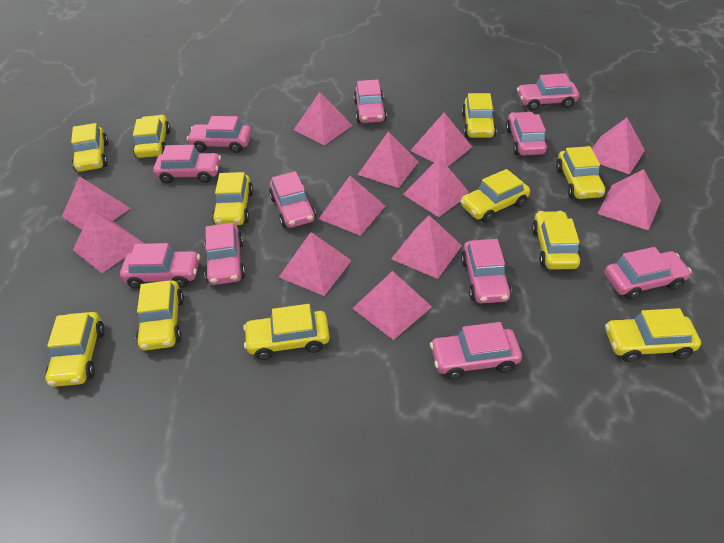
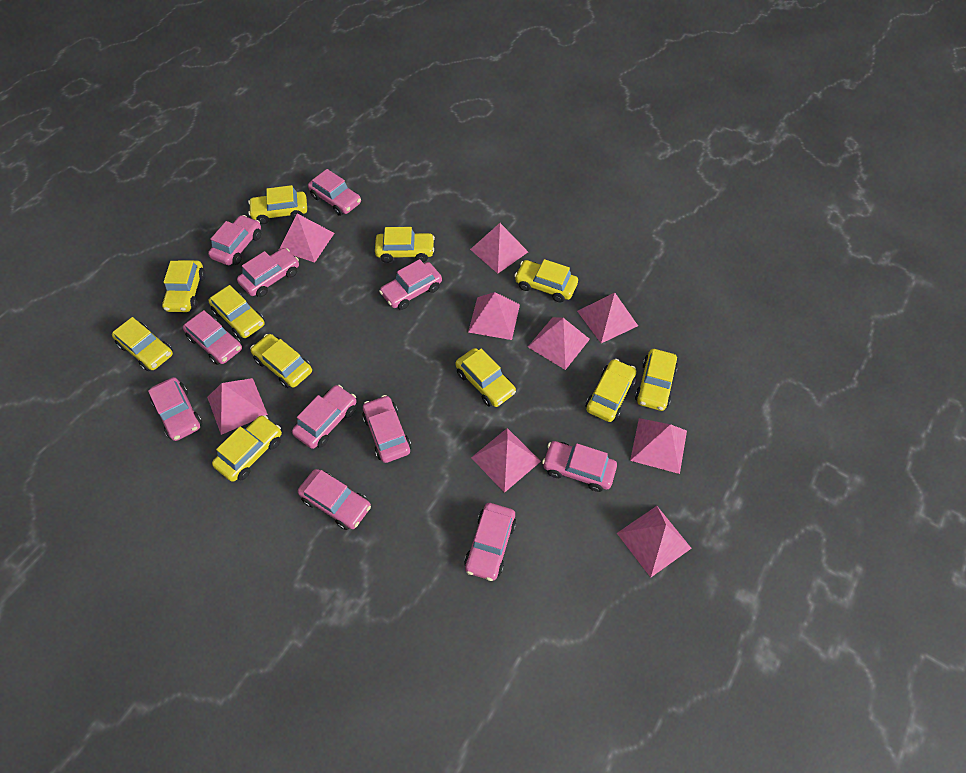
pink pyramid: [62,176,130,230] [73,211,145,273] [279,232,352,296] [294,92,353,145] [319,176,385,236] [352,271,432,340] [358,132,418,188] [391,215,462,279] [403,157,469,217] [410,113,472,167] [592,118,645,175] [597,169,661,231] = 12 -> [207,378,268,435] [279,214,335,263] [468,292,520,340] [470,223,528,274] [471,428,541,493] [528,317,590,370] [577,292,638,343] [617,506,692,577] [630,418,687,474] = 9

